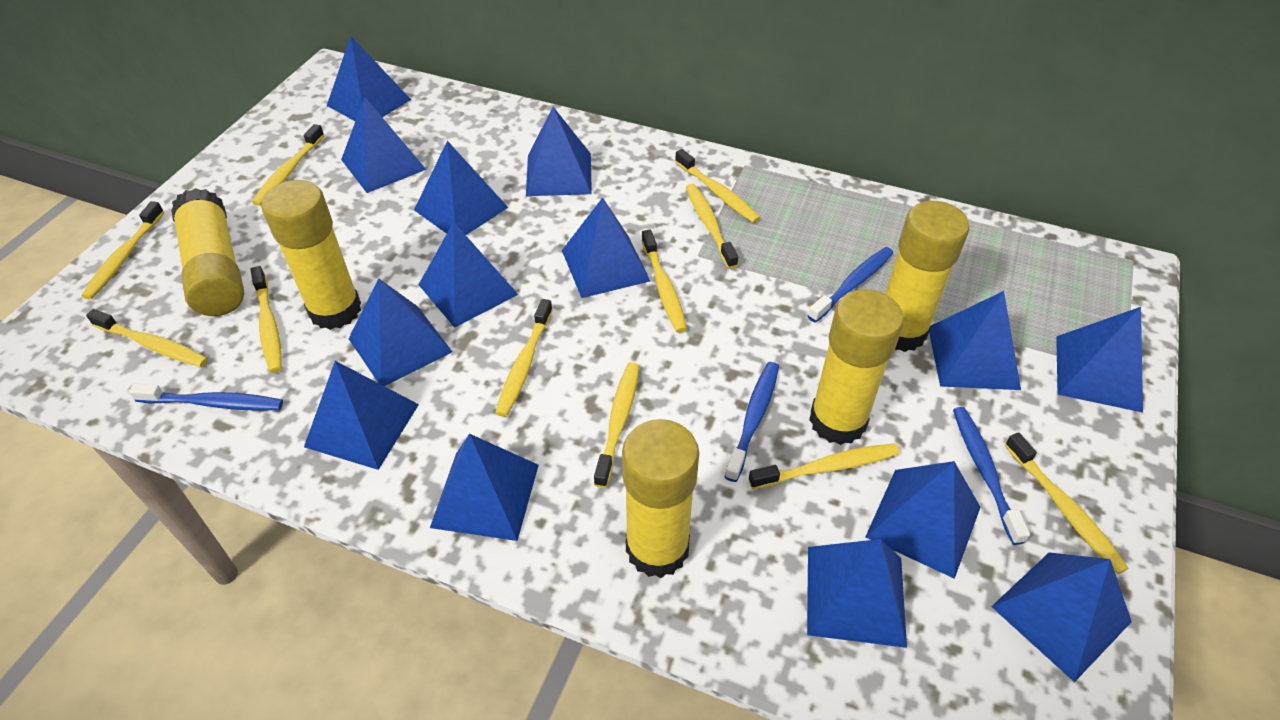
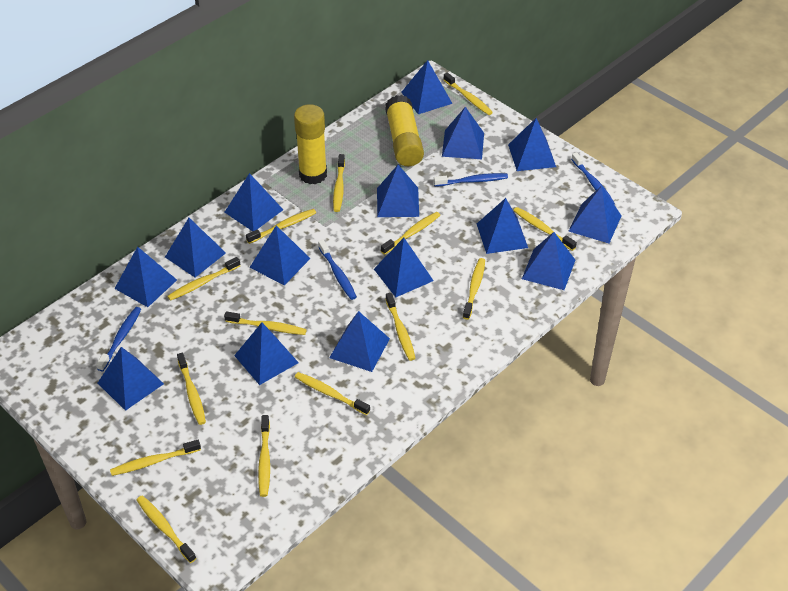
blue pyramid: [304,361,419,470] [327,36,411,121] [341,97,426,193] [349,278,453,386] [414,141,509,235] [419,222,519,328] [430,434,539,541] [526,107,592,196] [562,197,650,298] [807,539,907,648] [865,461,980,579] [929,291,1021,390] [991,553,1132,682] [1056,307,1143,413] = 14 -> [98,347,164,411] [114,246,177,307] [165,218,226,277] [225,173,283,231] [234,322,299,385] [249,225,310,285] [329,311,390,372] [374,238,434,297] [377,165,419,217] [401,60,453,114] [442,107,484,159] [477,198,528,254] [508,118,556,171] [522,232,575,290] [569,186,621,243] = 15
yellow glue stick: [171,188,244,316] [261,180,361,330] [622,419,699,578] [809,289,904,445] [885,201,969,352] = 5 -> [294,104,327,184] [385,95,424,166] = 2
yellow toothbrush: [81,201,164,300] [86,309,208,367] [251,266,282,373] [252,124,324,206] [496,299,553,417] [594,362,639,488] [641,230,687,333] [675,149,760,223] [686,184,738,269] [749,443,899,489] [1005,432,1128,574] = 11 -> [110,440,201,476] [137,496,196,563] [167,257,240,301] [177,353,206,425] [224,311,307,335] [246,209,316,244] [258,415,270,497] [295,372,370,415] [333,154,345,212] [381,212,440,255] [385,293,416,361] [443,73,493,115] [463,258,485,320] [513,207,577,251] = 14

